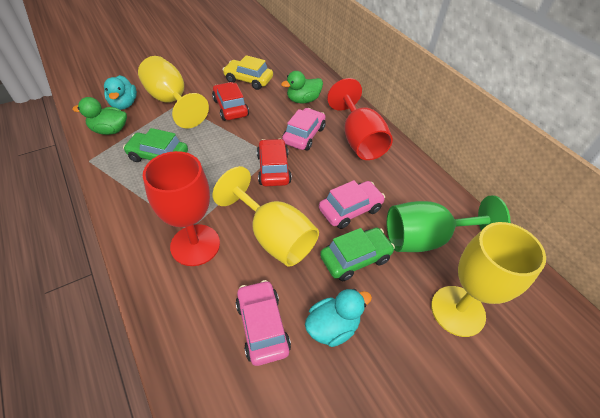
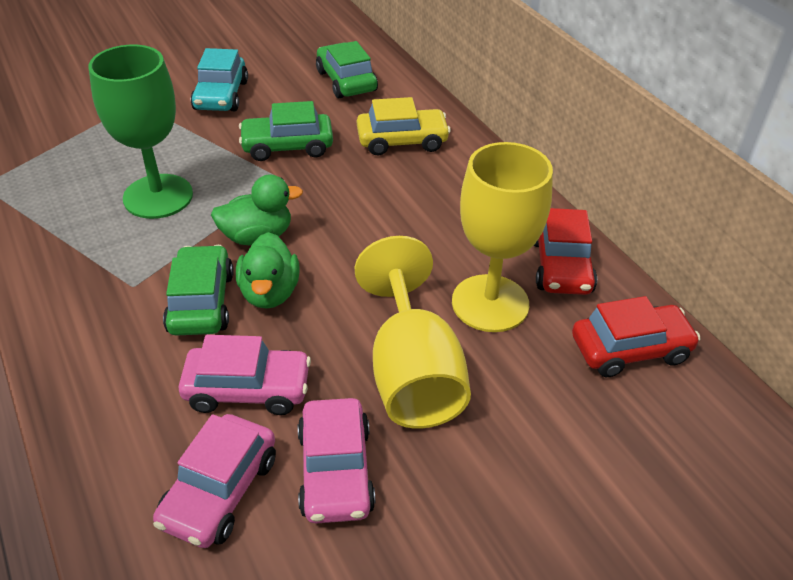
green car: [123,128,188,162] [320,228,395,281] = 2 -> [163,245,234,336] [239,101,333,161] [316,41,378,98] = 3
red goblet: [143,151,220,266] [327,78,393,160] = 2 -> none = 0
turquoise car: none = 0 -> [191,48,248,111] = 1
turquoise duck: [104,75,137,110] [305,289,372,347] = 2 -> none = 0
yellow goblet: [138,56,209,128] [213,166,319,267] [431,222,546,337] = 3 -> [355,236,471,428] [452,142,553,332] = 2

